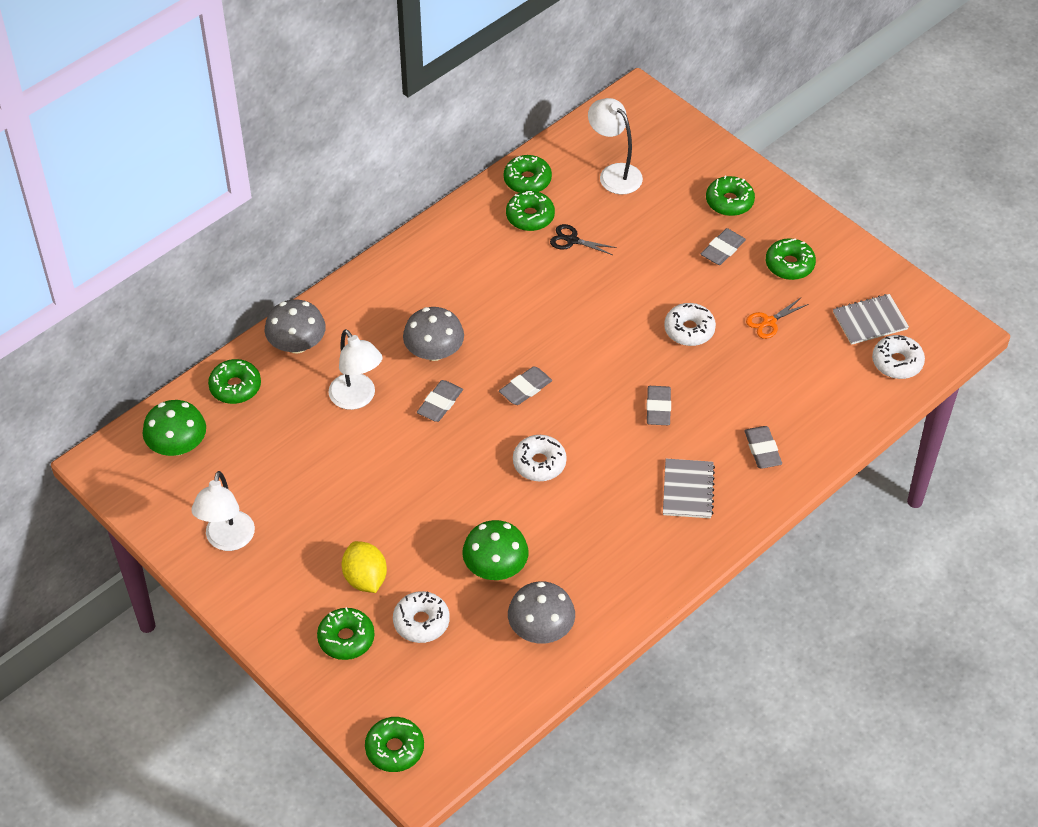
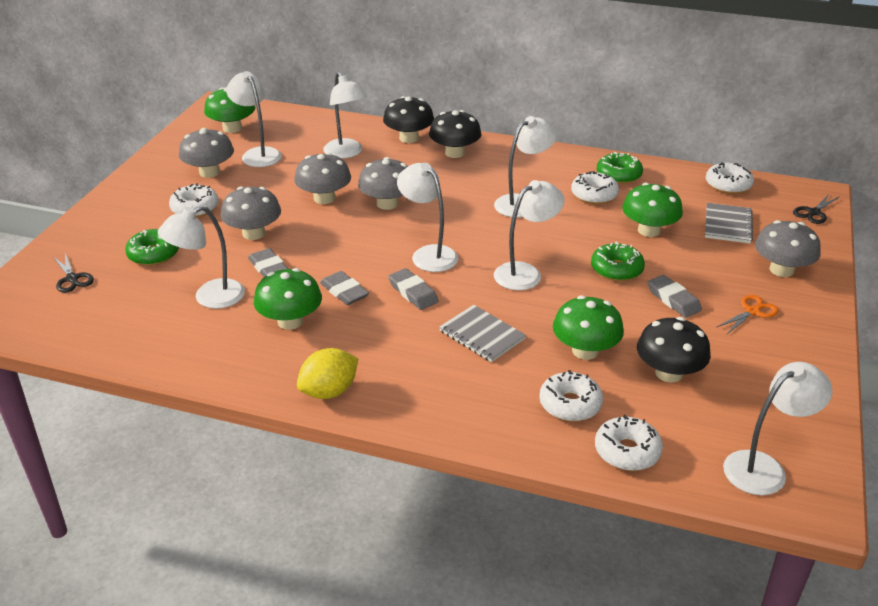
black mushroom: none = 0 -> [383,96,434,143] [429,110,481,158] [637,317,711,383] = 3
black scissors: [550,224,617,255] = 1 -> [54,254,94,293] [793,194,839,224] = 2
green donut: [208,359,261,404] [317,607,375,660] [365,717,424,772] [504,155,552,193] [506,191,555,231] [706,176,755,216] [766,238,816,280] = 7 -> [125,229,179,266] [591,242,645,281] [597,152,643,184] = 3
green mushroom: [143,400,206,456] [462,520,529,580] = 2 -> [204,87,255,133] [254,268,322,330] [553,295,624,360] [622,183,683,237] = 4
grey eraser: [417,380,463,422] [499,366,552,405] [646,386,671,425] [701,228,746,265] [744,426,782,469] = 5 -> [248,248,288,277] [320,271,369,305] [388,268,439,310] [647,275,702,318] = 4
grey mushroom: [265,299,326,354] [403,307,464,361] [508,581,575,644] = 3 -> [179,128,234,178] [221,187,281,240] [294,152,351,204] [358,157,408,210] [755,220,821,277] = 5
white donut: [393,591,450,643] [513,435,567,481] [664,303,716,346] [872,335,925,379] = 4 -> [169,183,219,218] [539,370,603,422] [571,171,619,204] [595,415,663,471] [706,162,754,194] = 5
white lamp: [191,471,255,551] [329,329,382,410] [588,98,643,194] = 3 -> [158,206,245,309] [226,71,282,167] [323,72,367,159] [397,163,458,272] [494,116,557,217] [494,180,564,290] [723,362,832,495] = 7

